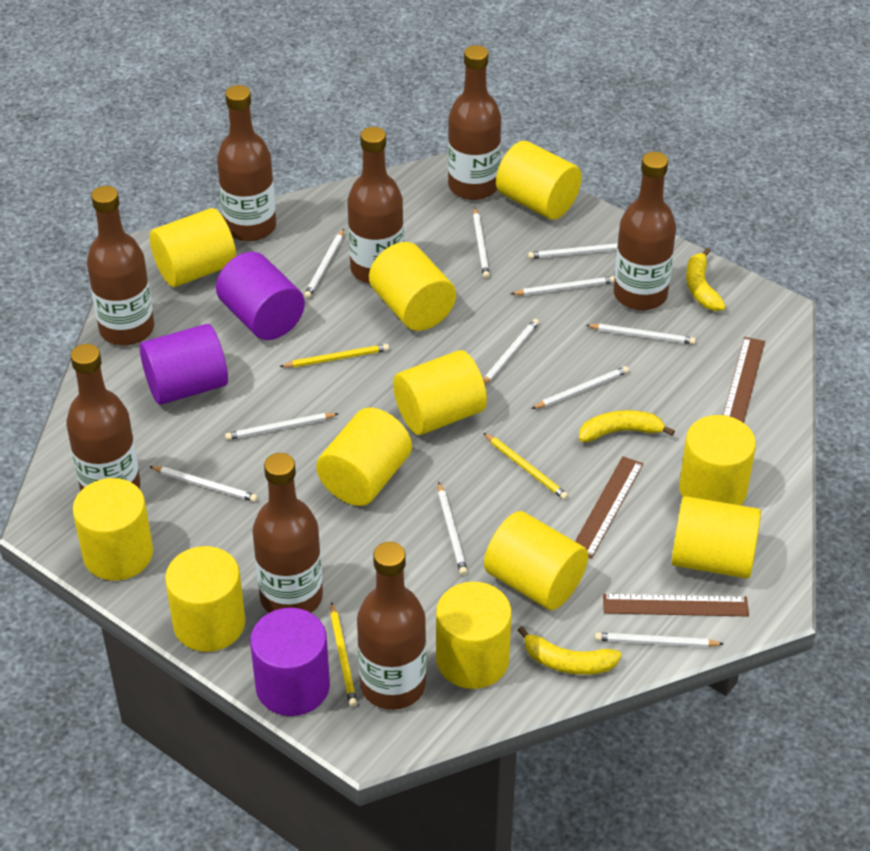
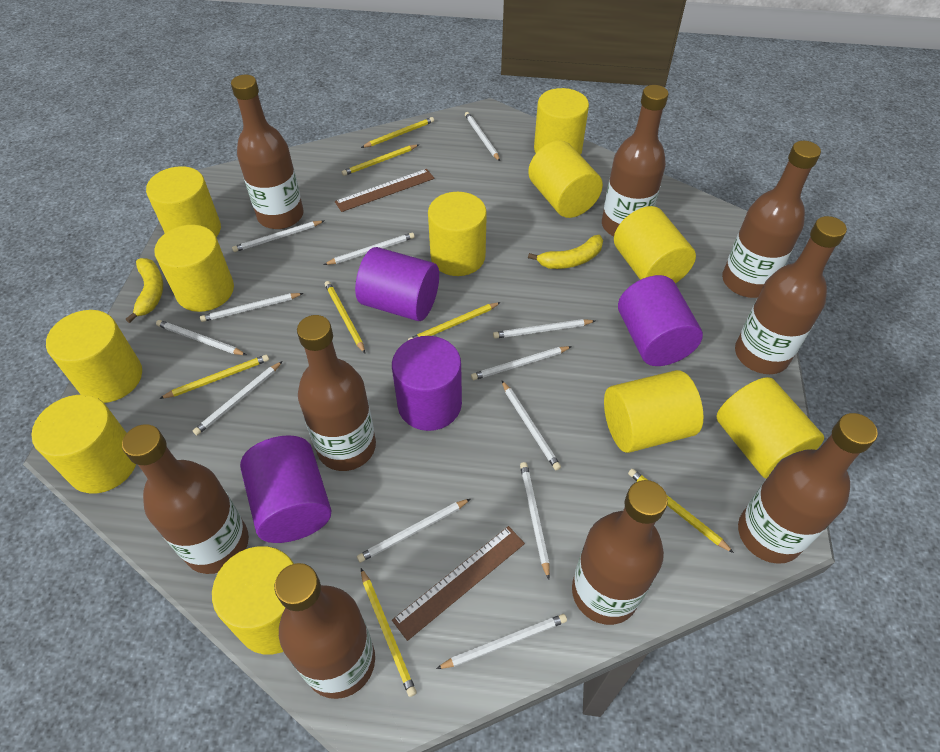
brown bottle: [66,344,140,491] [87,186,154,346] [217,85,276,242] [252,453,323,613] [347,127,404,284] [357,542,426,710] [448,45,501,200] [614,152,676,310] = 8 -> [122,424,249,574] [231,75,304,229] [274,563,375,699] [297,315,376,471] [572,480,668,625] [602,85,669,237] [722,141,821,298] [735,216,847,374] [738,413,878,564] = 9
brown ruler: [575,456,643,558] [603,594,749,617] [723,337,765,423] = 3 -> [335,169,434,212] [392,526,525,641] = 2
purple cylinder: [140,324,228,405] [216,252,305,340] [250,608,330,716] = 3 -> [240,435,332,543] [355,247,439,321] [392,336,462,431] [618,275,703,366] = 4
white pencil: [149,466,258,502] [225,413,339,440] [304,229,344,298] [438,482,467,575] [473,208,490,279] [483,319,539,385] [511,276,615,296] [528,243,618,259] [532,366,629,409] [586,324,696,344] [595,633,723,647] = 11 -> [156,320,246,355] [193,361,283,435] [200,293,304,322] [232,221,324,252] [324,233,415,265] [357,499,470,563] [436,614,567,669] [465,112,500,161] [471,346,572,380] [493,319,595,339] [502,381,561,470] [520,462,550,580] = 12
yellow banana: [517,626,622,675] [579,410,675,442] [686,248,726,311] = 3 -> [126,258,163,323] [528,235,603,269] = 2
yellow pencil: [279,344,389,368] [330,602,357,707] [484,433,569,500] = 3 -> [159,355,269,399] [325,281,365,353] [342,145,418,176] [361,117,434,148] [361,568,417,697] [408,302,501,340] [628,469,734,553] = 7

